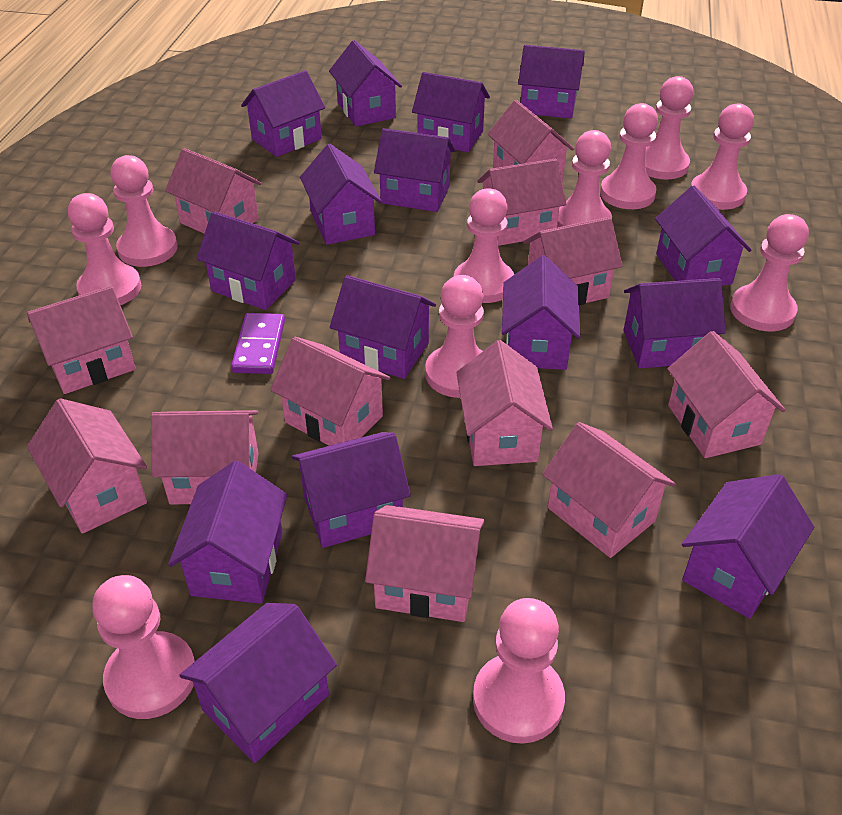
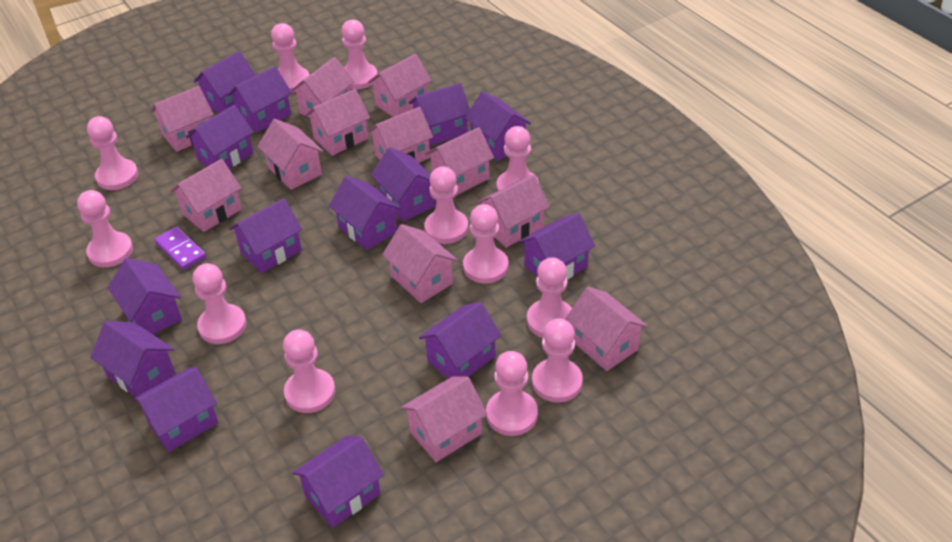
pink pawn: [68,193,141,305] [92,575,195,719] [110,155,178,267] [425,275,484,398] [454,188,514,303] [473,598,565,744] [557,130,612,228] [600,103,658,209] [645,76,693,179] [691,103,754,210] [730,214,809,331] = 11 -> [77,190,133,267] [87,116,138,190] [193,263,246,344] [271,23,309,93] [283,330,335,413] [341,20,377,89] [424,166,468,244] [463,204,508,284] [486,351,538,436] [497,126,539,191] [527,257,572,338] [532,318,583,403] = 12
purple house: [168,461,288,604] [179,603,337,763] [196,211,299,310] [241,70,325,157] [292,432,411,548] [300,144,382,245] [329,40,402,126] [330,275,436,379] [374,128,456,212] [412,72,490,152] [502,255,581,370] [518,45,585,118] [624,278,726,368] [655,186,752,286] [682,474,814,619] = 15 -> [90,321,175,397] [108,258,182,334] [133,367,218,452] [186,105,254,169] [194,51,256,113] [228,66,292,133] [229,198,303,273] [293,435,384,528] [329,176,401,251] [371,147,435,222] [409,83,470,146] [419,302,501,379] [465,91,531,161] [519,213,595,280] = 14

